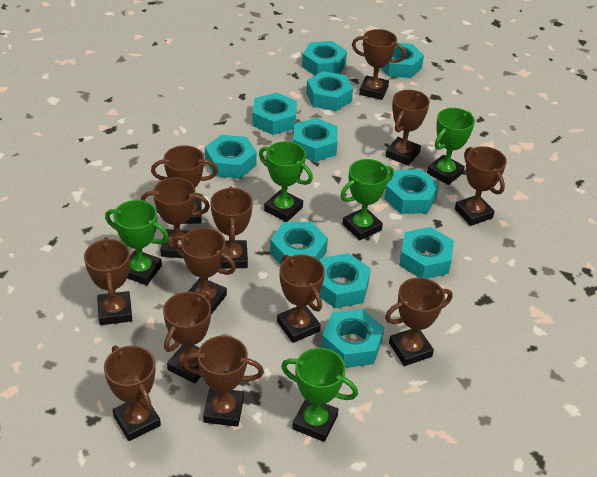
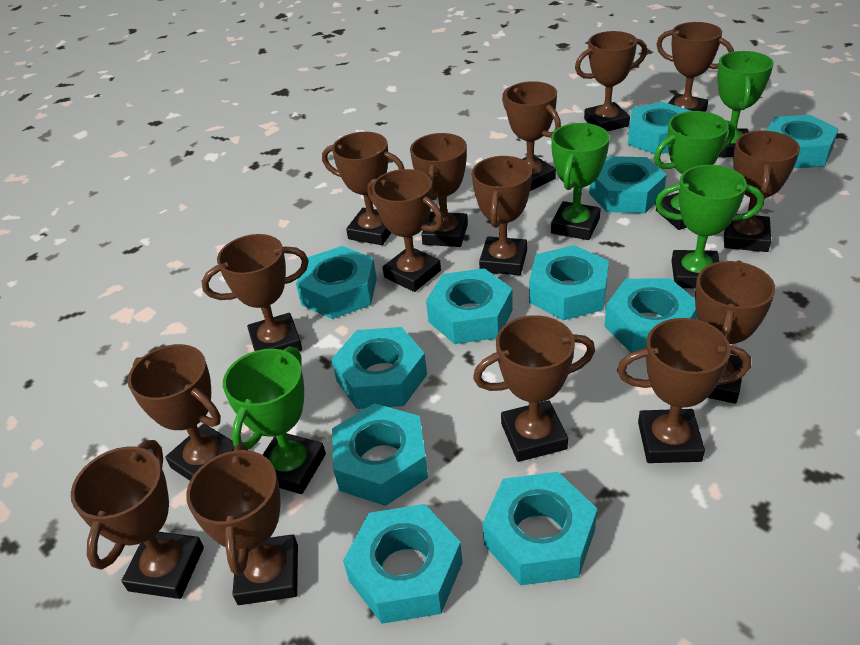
brown trophy: [84,237,132,325] [104,346,161,441] [141,178,210,258] [151,145,218,224] [163,292,211,383] [172,228,236,314] [182,336,264,427] [210,186,253,269] [277,254,325,343] [352,29,406,100] [385,277,452,366] [386,90,430,166] [455,146,507,226] = 13 -> [71,440,204,599] [128,344,235,481] [186,444,298,605] [202,234,309,351] [322,132,404,245] [367,169,444,292] [410,133,468,247] [472,156,532,275] [473,315,595,462] [502,81,561,191] [575,31,647,131] [617,318,751,463] [656,22,734,112] [695,260,776,404] [724,131,800,252] = 15

